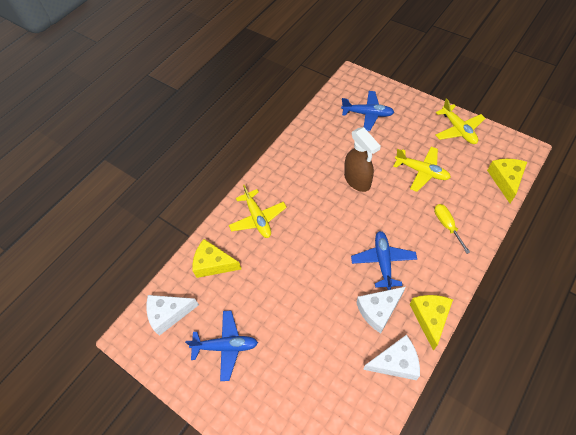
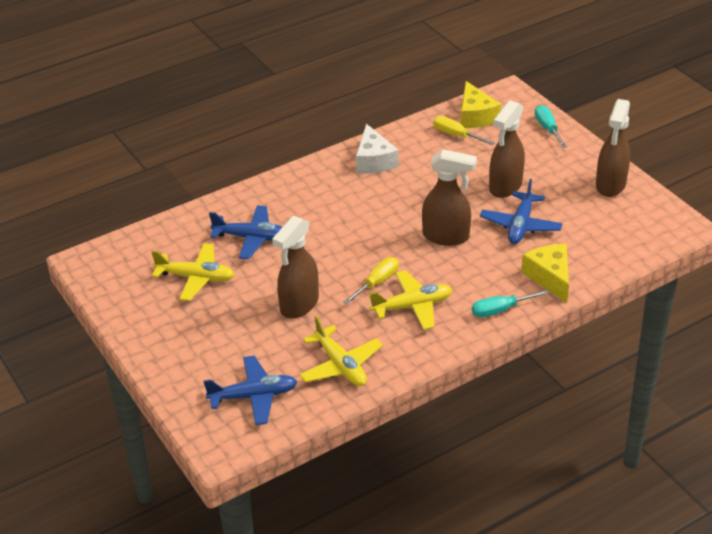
brown spray bottle: [344,127,381,192] = 1 -> [272,215,319,318] [422,149,477,246] [489,100,525,198] [596,99,630,197] = 4
turquoise screwdriver: none = 0 -> [472,290,549,318] [535,105,567,148] = 2
white cheese: [146,295,199,336] [356,286,406,333] [363,335,420,380] = 3 -> [356,124,399,174] = 1
yellow cheese: [192,239,241,278] [410,295,453,350] [487,159,527,203] = 3 -> [461,81,501,128] [521,244,569,303] = 2
yellow screwdriver: [434,204,470,254] = 1 -> [344,257,399,304] [433,116,494,145] = 2

